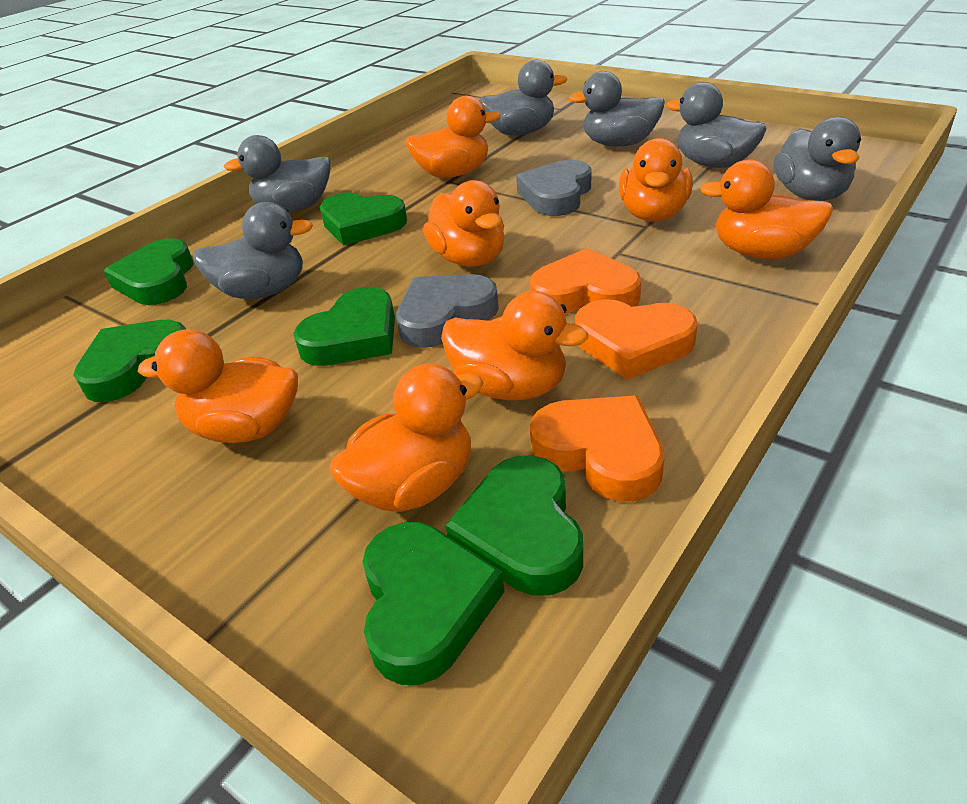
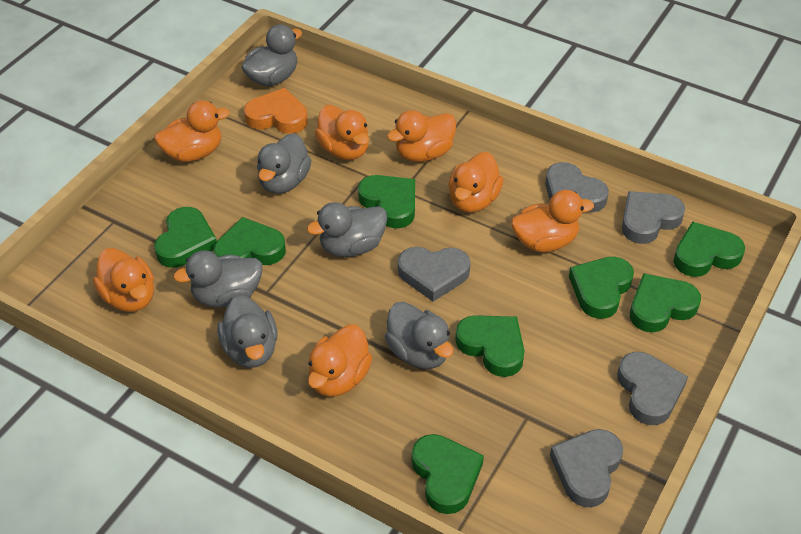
green heart: [74,320,186,402] [104,238,194,305] [293,287,395,366] [320,192,407,246] [362,522,504,685] [446,455,583,596] = 6 -> [154,207,217,268] [214,217,286,265] [358,175,415,229] [412,434,484,514] [455,315,524,377] [569,257,634,319] [630,273,701,333] [674,221,745,277] = 8
grey heart: [396,274,499,348] [516,160,591,216] = 2 -> [398,247,471,302] [545,162,609,213] [550,429,623,507] [617,352,688,425] [622,191,685,244] = 5
orange heart: [530,248,641,313] [530,395,664,502] [575,299,698,380] = 3 -> [244,88,308,134] = 1

